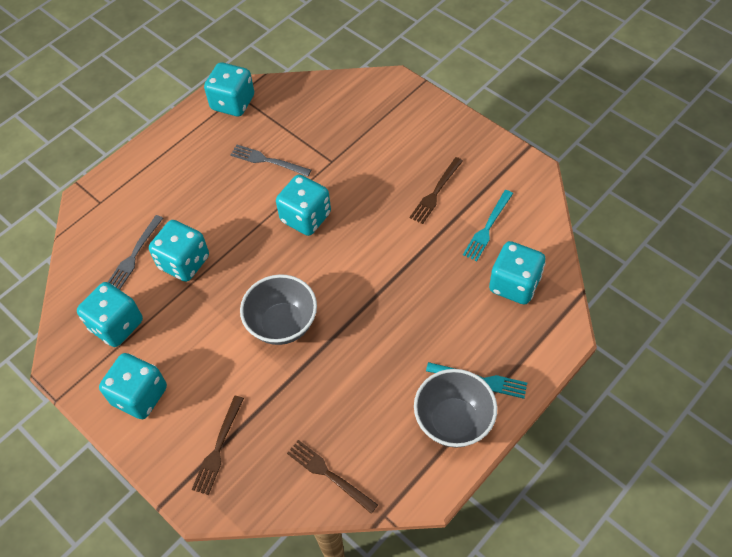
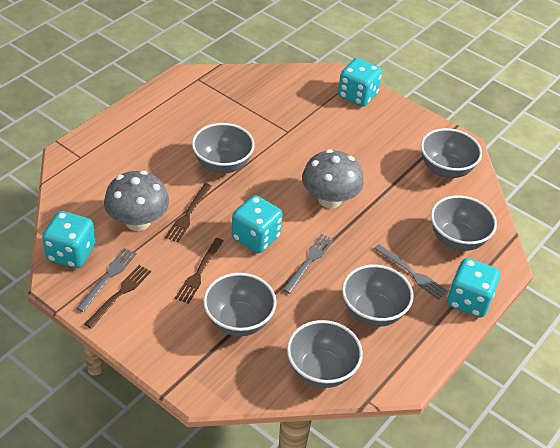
grey bowl: [240,274,317,345] [414,369,497,448] = 2 -> [192,123,255,173] [203,273,277,336] [287,320,363,388] [342,265,414,327] [421,128,482,178] [431,195,497,251] = 6
grey fork: [108,215,163,290] [230,145,311,176] = 2 -> [76,248,137,312] [282,234,334,294] [374,244,448,300] = 3
grey mushroom: none = 0 -> [104,171,169,231] [302,149,364,208] = 2
turquoise dice: [77,282,143,347] [99,353,167,419] [149,220,209,282] [204,62,254,116] [276,175,331,236] [489,241,545,304] = 6 -> [42,211,95,268] [232,195,283,253] [338,58,382,106] [447,258,500,318] = 4
turquoise fork: [426,362,527,399] [463,190,513,261] = 2 -> none = 0

